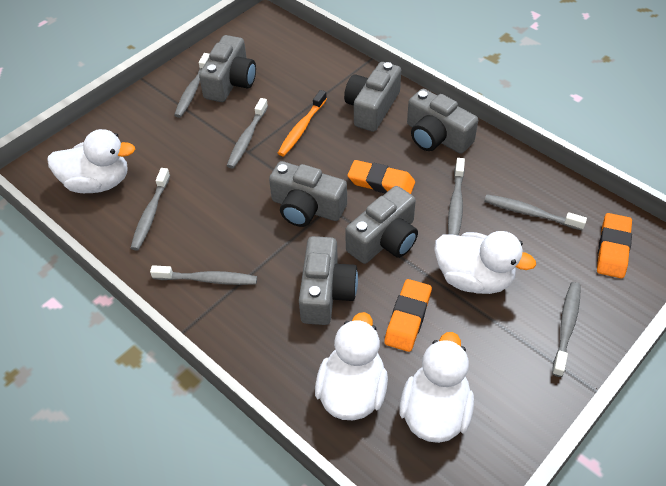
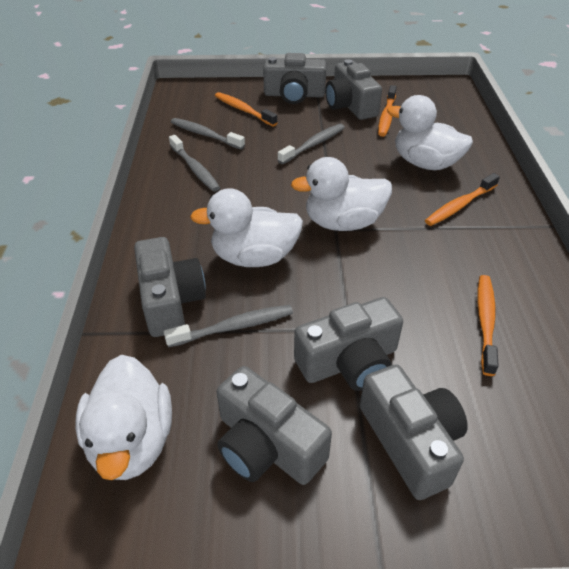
grey toothbrush: [131,168,170,251] [150,265,257,285] [174,53,209,118] [227,98,268,168] [448,158,465,236] [484,195,587,230] [552,282,581,377] = 7 -> [164,305,293,347] [169,135,220,192] [171,118,245,149] [278,124,345,164] = 4
orange eraser: [348,160,415,194] [384,279,432,352] [597,213,632,279] = 3 -> none = 0
orange toothbrush: [278,90,327,156] = 1 -> [215,92,278,126] [378,85,397,137] [425,173,500,226] [477,275,499,376] = 4

